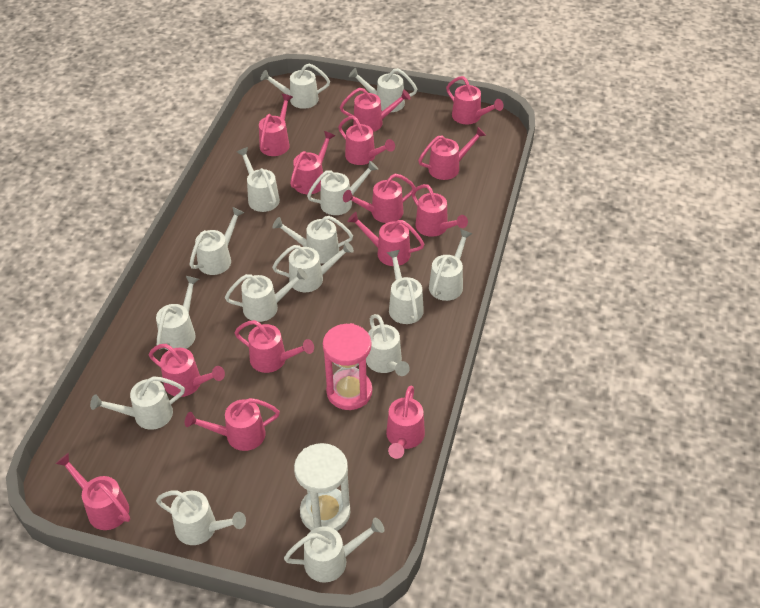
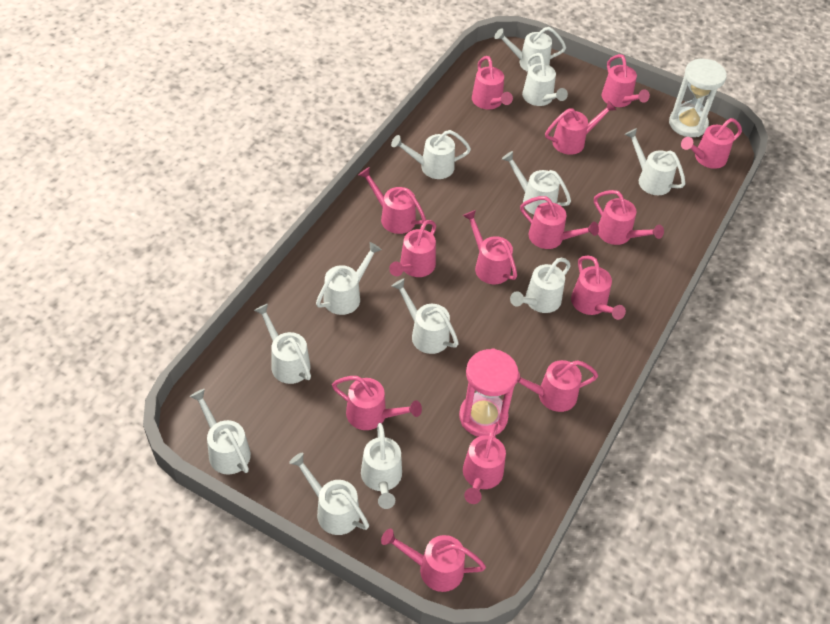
white watering can: [90,376,185,430] [156,276,199,350] [156,490,246,545] [189,207,244,275] [225,268,308,322] [237,147,280,212] [260,63,330,109] [272,216,353,264] [272,241,354,292] [284,518,384,583] [307,161,378,215] [349,68,417,112] [366,314,410,376] [387,250,424,324] [429,229,472,301] = 15 -> [190,389,251,474] [254,304,311,384] [289,452,369,535] [316,242,382,315] [361,423,402,509] [391,130,471,179] [392,278,459,354] [494,27,566,72] [502,151,571,214] [510,258,571,313] [522,53,568,106] [625,128,685,195] = 12

